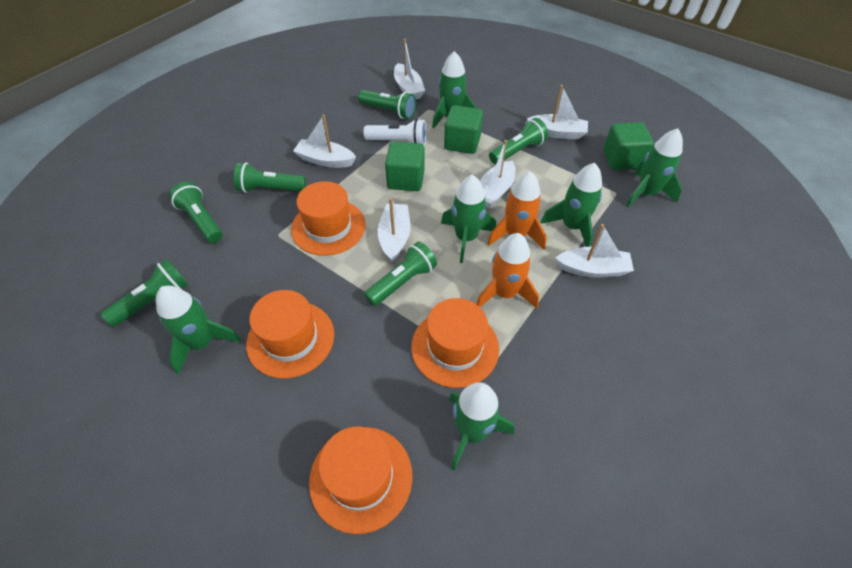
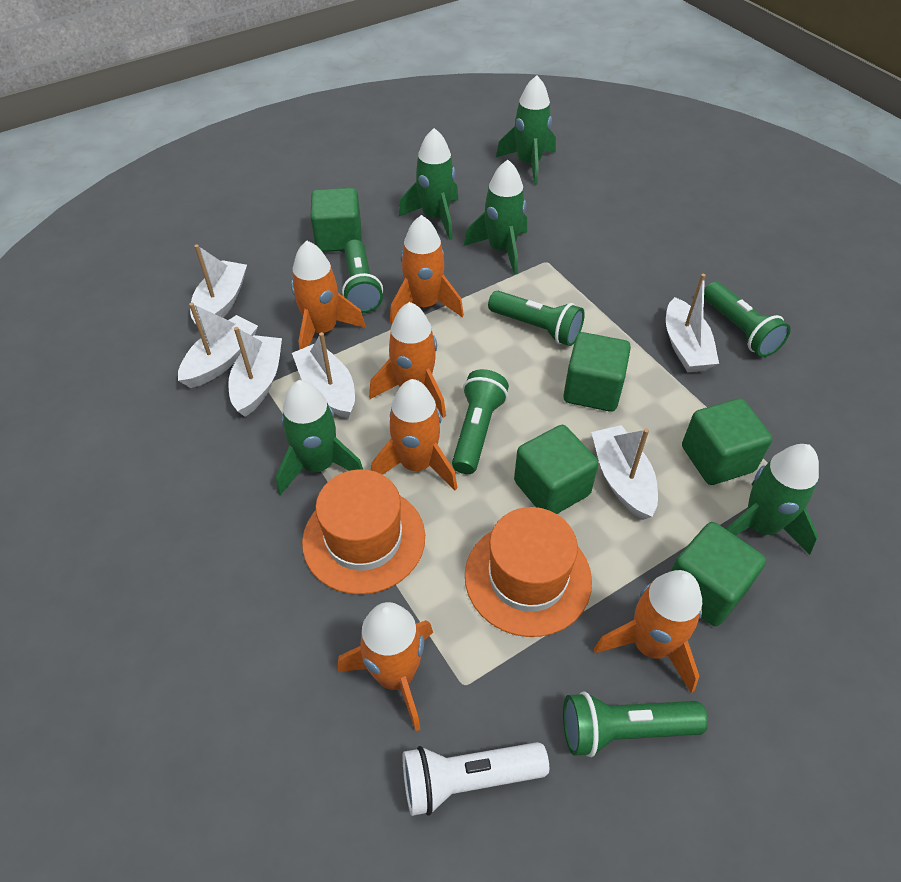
green cube: [385,142,425,191] [444,105,483,154] [603,122,654,170] = 3 -> [311,188,361,252] [514,425,599,514] [563,332,631,412] [671,522,766,626] [682,398,772,485] = 5
green flashlight: [101,259,188,327] [169,182,223,243] [234,163,306,193] [358,90,416,119] [364,241,437,306] [489,118,548,164] = 6 -> [342,239,383,313] [452,369,509,474] [488,291,585,346] [563,692,708,757] [704,282,791,357] = 5
green rocket: [156,286,241,374] [432,51,476,129] [441,175,496,263] [449,382,514,471] [540,163,602,247] [626,128,683,207] = 6 -> [276,380,363,495] [399,128,458,240] [464,160,527,275] [496,75,556,185] [726,444,819,555] = 5
orange hat: [246,290,334,378] [291,181,366,256] [309,426,413,534] [411,298,499,388] = 4 -> [302,469,425,594] [465,507,592,637] = 2
orange rocket: [476,233,539,308] [487,171,547,250] = 2 -> [291,241,366,350] [337,602,433,731] [369,302,446,418] [371,379,457,490] [390,215,464,324] [594,570,702,693] = 6

